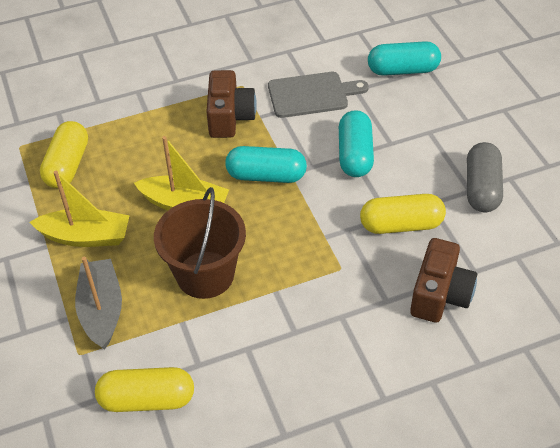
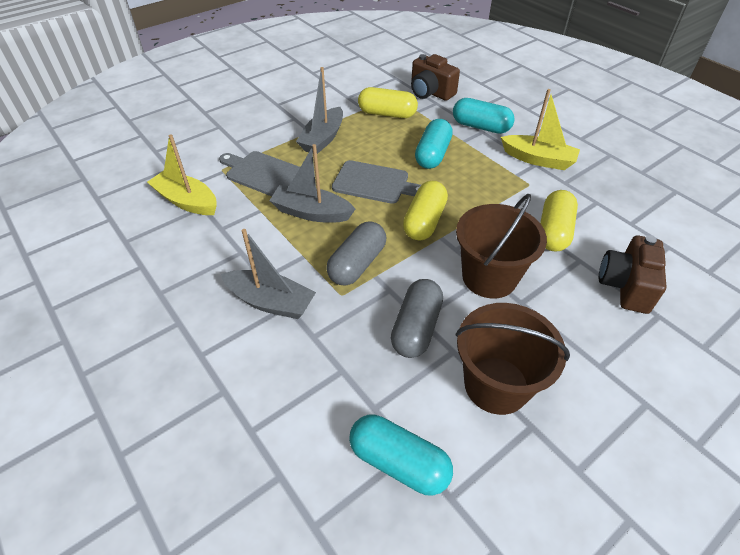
brown bucket: [154,187,246,299] = 1 -> [456,194,547,299] [456,303,570,415] = 2
grey boat: [75,257,122,350] = 1 -> [221,229,316,319] [269,144,355,223] [296,67,343,154] = 3
grey capsule: [467,142,503,212] = 1 -> [326,221,386,286] [391,279,443,358] = 2
grey cutting board: [268,72,369,118] = 1 -> [219,151,300,196] [332,160,421,204] = 2

